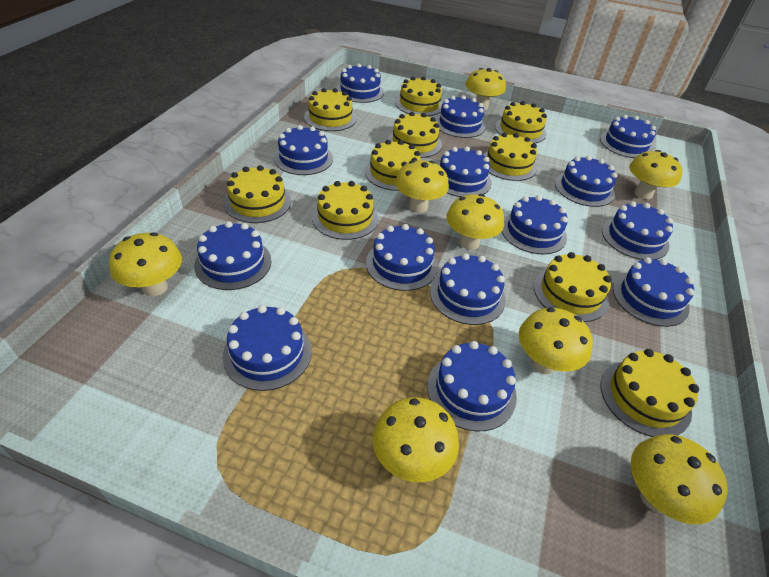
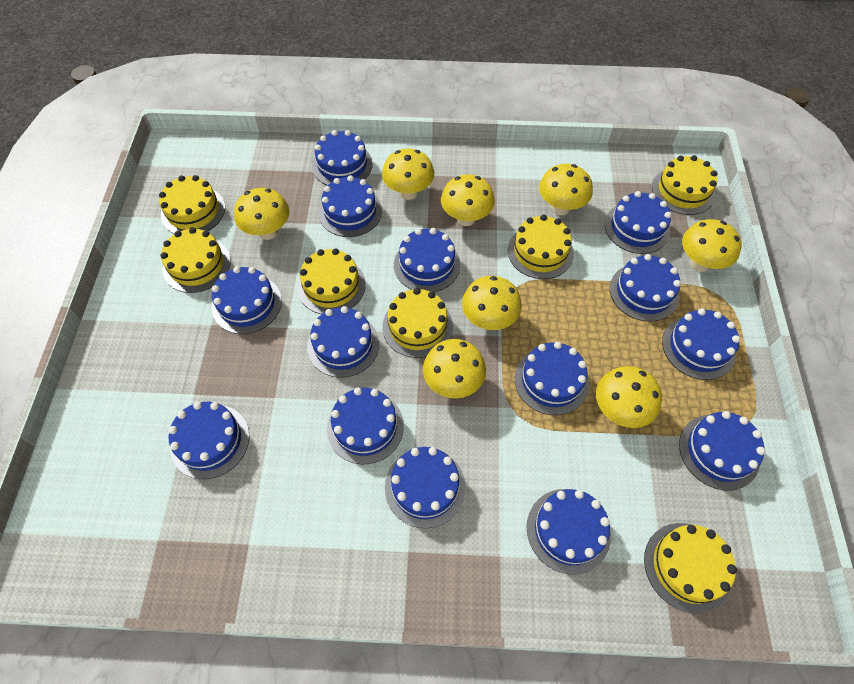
yellow cake: [224,165,291,223] [304,88,357,131] [312,181,378,240] [365,140,421,191] [388,112,442,158] [395,76,443,116] [483,133,537,181] [495,101,547,144] [534,252,612,322] [601,349,699,437] = 10 -> [159,175,225,233] [161,227,231,293] [297,248,366,314] [382,288,453,358] [507,215,574,279] [644,523,737,613] [652,155,718,215] = 7

